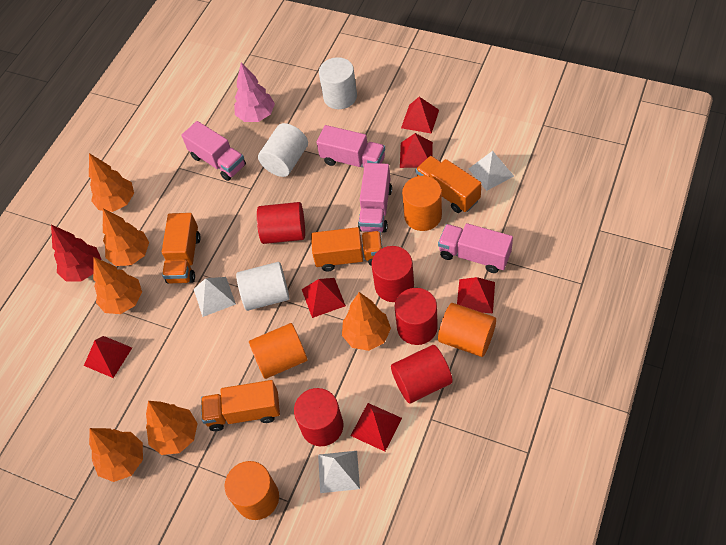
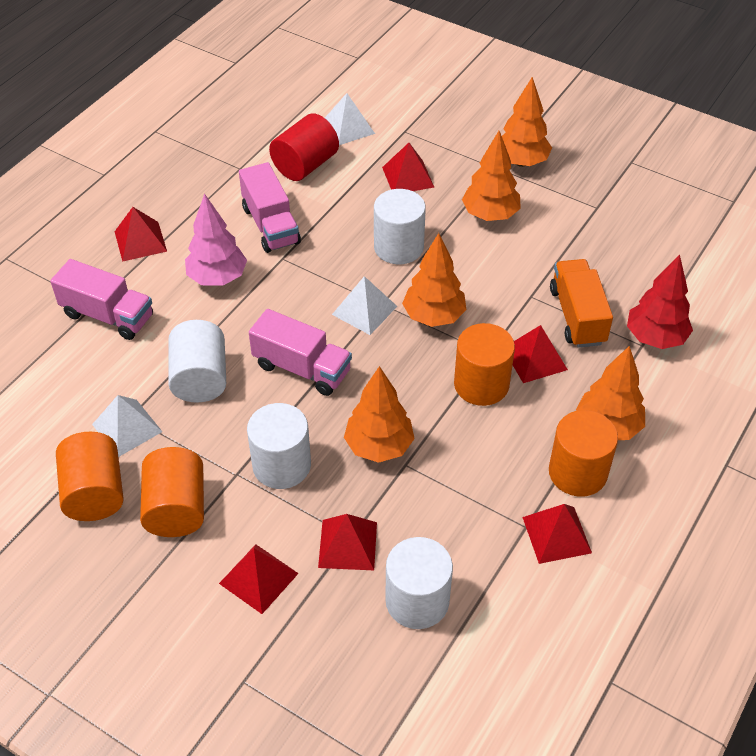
orange tree: [89,153,134,212] [89,428,143,482] [93,257,142,314] [103,208,149,266] [146,401,198,455] [342,292,391,351] = 6 -> [344,366,415,463] [402,233,466,327] [462,131,521,221] [502,77,552,167] [576,346,645,440] = 5
orange truck: [162,213,201,283] [201,380,280,431] [311,227,382,272] [416,156,481,213] = 4 -> [550,259,613,348] = 1
pink truck: [181,121,246,181] [317,125,385,168] [358,163,392,233] [438,223,513,273] = 4 -> [50,259,153,340] [239,162,301,253] [249,309,352,396] = 3
red cylinder: [257,202,305,244] [294,388,343,446] [371,246,414,302] [391,345,453,403] [395,288,438,345] = 5 -> [269,114,339,181] = 1
white cylinder: [236,262,289,311] [258,123,308,177] [319,57,357,109] = 3 -> [168,320,226,403] [247,403,311,489] [374,189,426,264] [385,537,453,629] = 4

